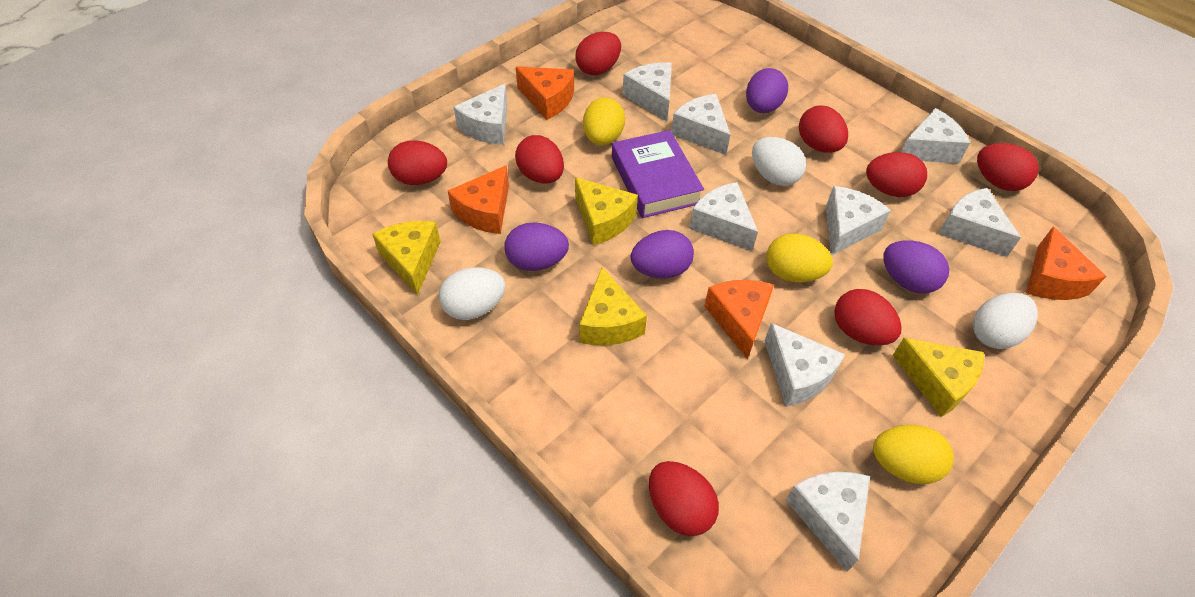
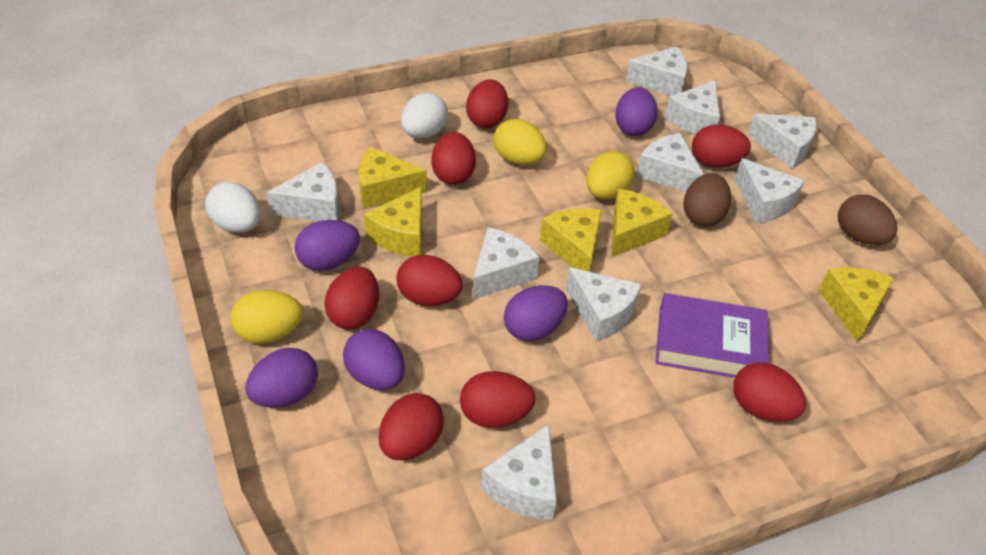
brown egg: none = 0 -> [684,173,731,226] [838,195,897,245] = 2
orange cheese: [448,165,509,234] [516,67,574,120] [704,280,774,360] [1026,227,1106,300] = 4 -> none = 0
purple egg: [504,223,569,271] [631,230,694,279] [746,68,788,113] [883,240,949,294] = 4 -> [245,348,318,408] [295,220,360,271] [343,329,405,390] [504,285,568,341] [615,87,658,136] = 5
white egg: [439,267,506,320] [752,137,806,186] [973,293,1038,349] = 3 -> [205,182,261,233] [401,93,448,139] = 2
yellow cheese: [372,221,441,295] [575,177,638,245] [579,267,647,346] [892,338,984,417] = 4 -> [359,147,427,208] [364,186,422,256] [540,208,602,272] [611,189,672,257] [819,267,894,343] = 5

